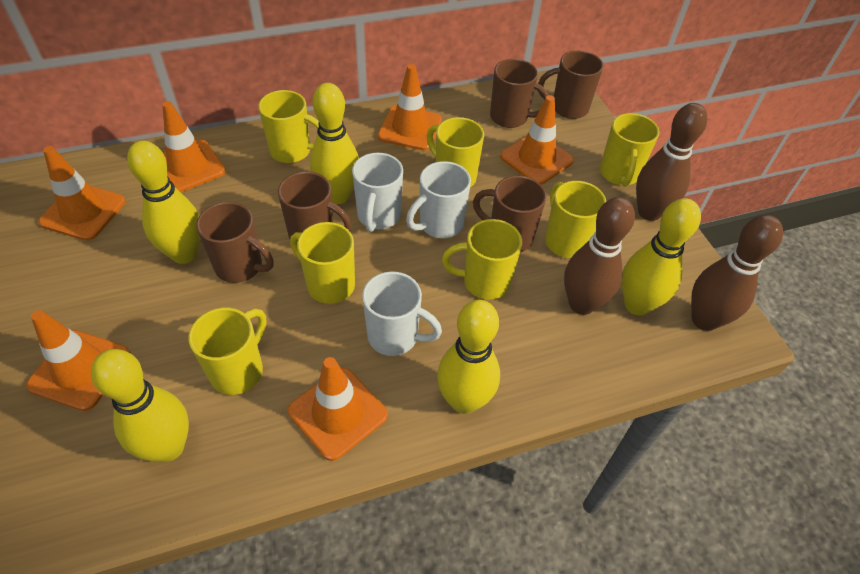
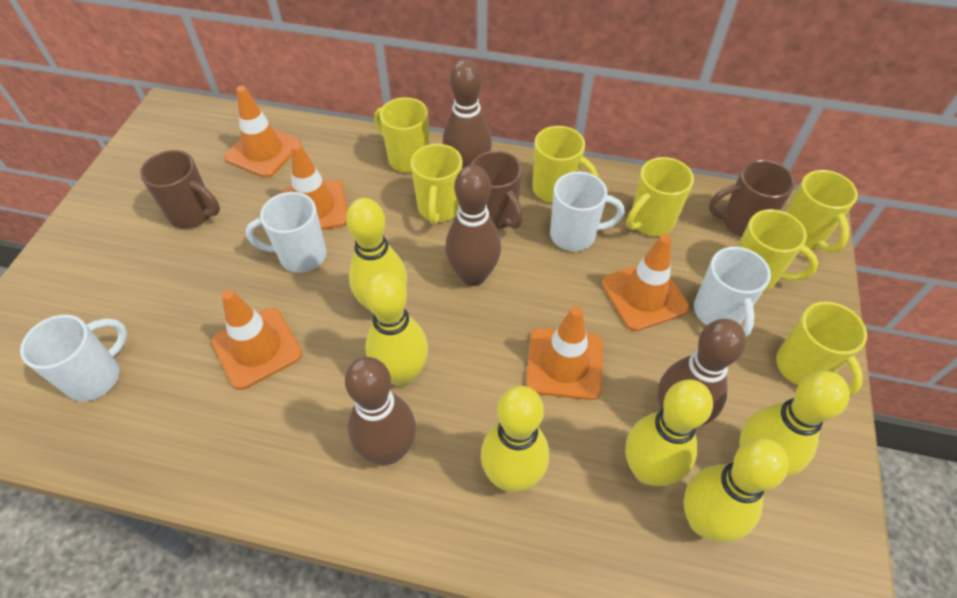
brown bowling pin: [564,197,635,315] [636,103,707,221] [691,215,783,331] = 3 -> [345,357,416,465] [443,59,492,169] [445,165,501,286] [658,319,746,427] = 4
brown mug: [196,202,274,283] [278,171,352,239] [473,176,546,252] [490,59,549,128] [538,51,603,119] = 5 -> [140,150,220,229] [471,151,523,229] [709,160,795,237] = 3
orange traffic cone: [26,310,130,411] [39,146,125,241] [162,101,226,192] [288,357,388,461] [378,64,442,151] [500,95,574,185] = 6 -> [212,289,302,390] [224,86,301,178] [282,143,347,230] [526,306,603,400] [602,234,690,331] = 5
white mug: [352,153,403,232] [362,272,442,356] [406,161,471,238] = 3 -> [20,314,127,402] [245,192,326,273] [550,171,624,251] [694,247,771,337] = 4
yellow bowling pin: [91,349,189,462] [127,141,201,264] [310,83,359,204] [437,300,500,414] [622,198,701,316] = 5 -> [346,198,408,313] [365,272,428,387] [480,386,549,492] [625,380,713,486] [684,438,789,542] [740,371,850,477] = 6

